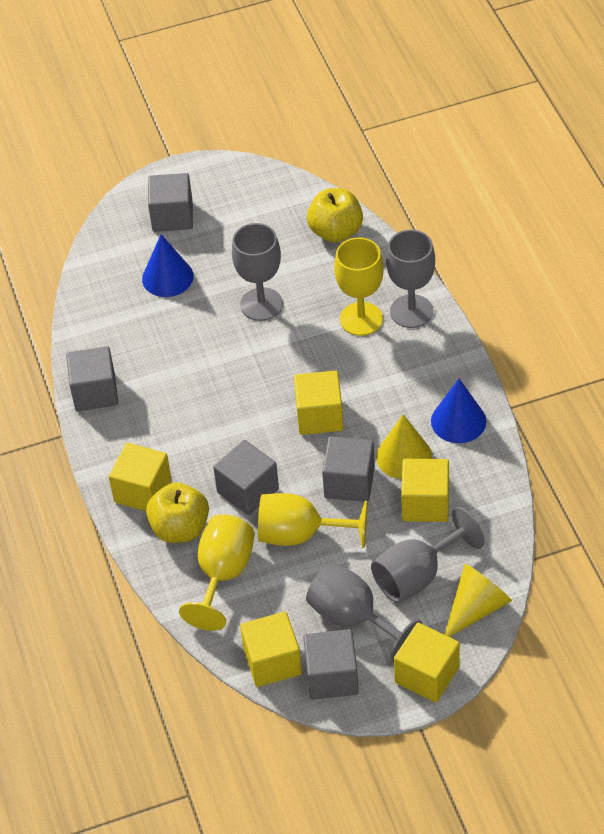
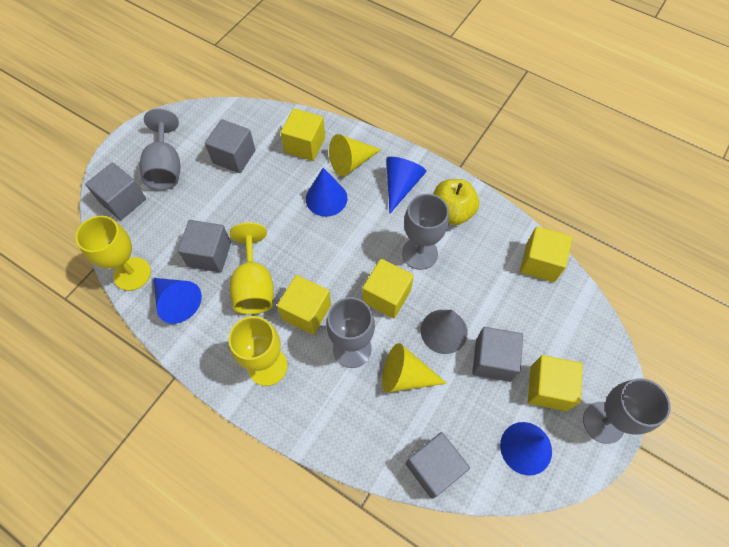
blue cone: [142,234,194,297] [431,379,486,443] = 2 -> [154,278,202,324] [306,168,348,217] [386,157,426,214] [500,422,552,476] = 4
grey cone: none = 0 -> [421,310,468,354] = 1
yellow apple: [146,482,209,543] [307,188,363,243] = 2 -> [433,179,479,225] = 1

